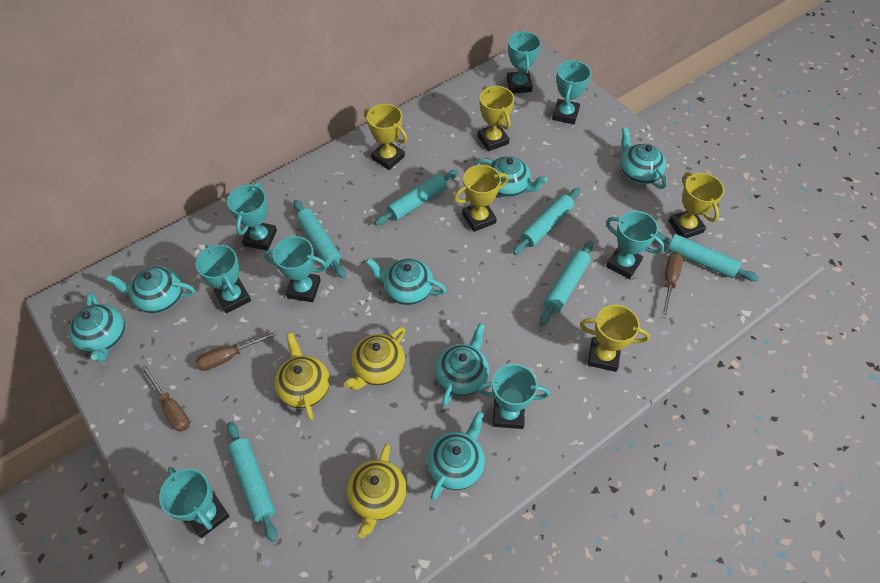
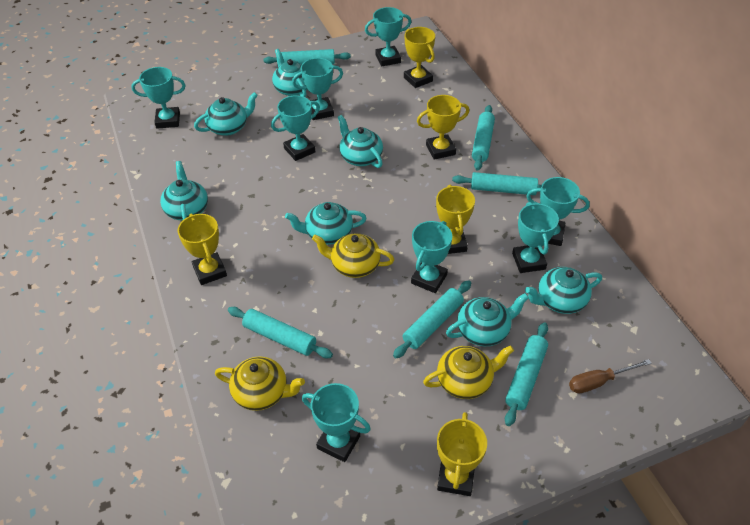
brown screwdriver: [141,365,190,432] [196,330,278,371] [662,252,683,318] = 3 -> [569,359,652,393] = 1

